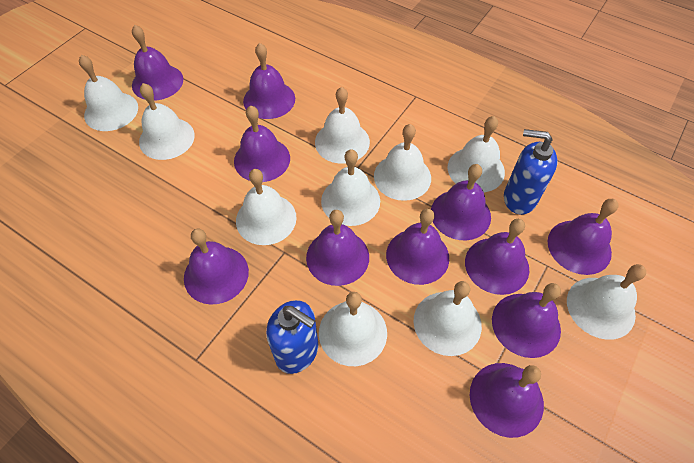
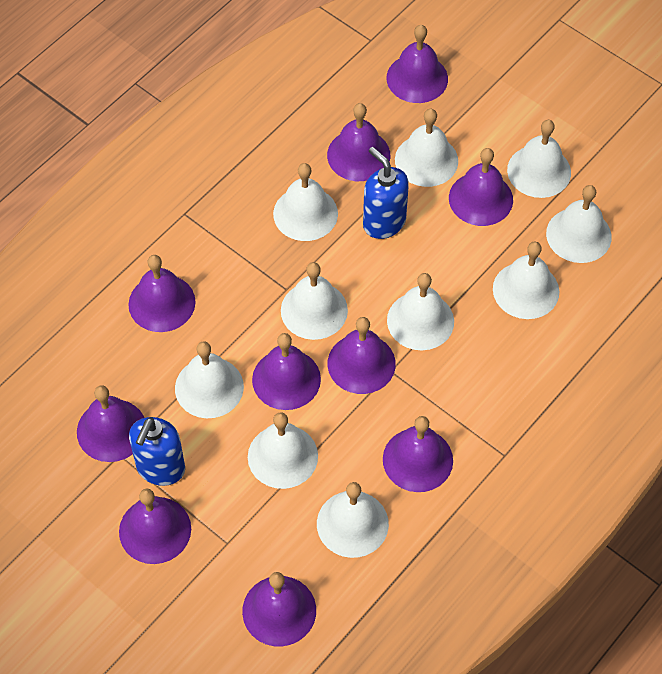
purple bell: [132,25,183,101] [184,229,249,305] [234,105,290,182] [243,43,295,119] [306,210,369,286] [386,209,449,285] [431,164,491,240] [465,219,529,295] [470,363,544,438] [492,283,561,358] [548,199,618,275] = 11 -> [77,386,144,462] [119,488,191,564] [128,255,196,332] [242,572,316,646] [252,333,321,410] [327,103,390,181] [327,317,396,394] [383,416,453,492] [387,25,448,103] [449,148,513,226] = 10

